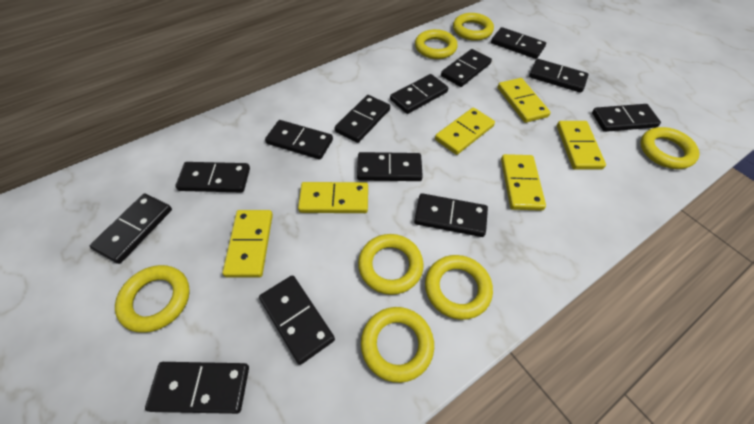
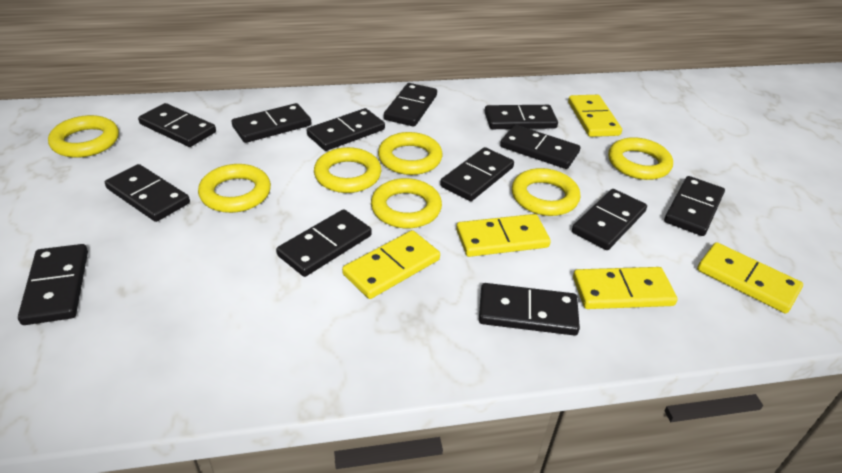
yellow domino: [222,210,273,278] [298,182,368,213] [435,108,495,155] [498,78,551,123] [501,154,546,211] [557,121,606,170] = 6 -> [342,230,440,299] [456,214,551,257] [568,95,622,137] [573,267,678,309] [697,242,803,313] = 5

